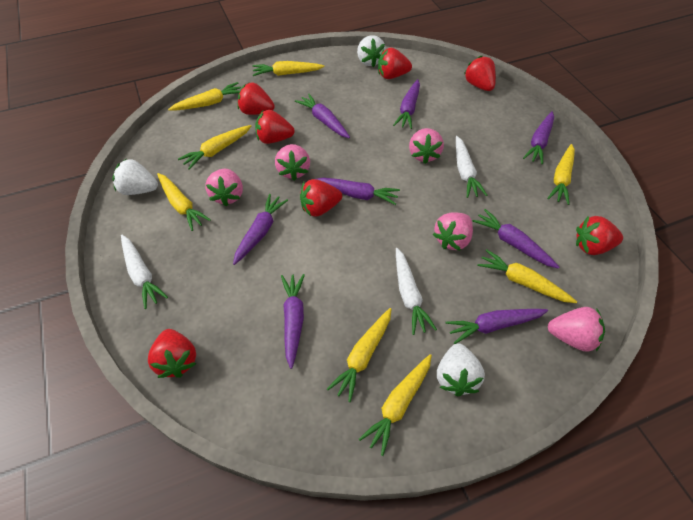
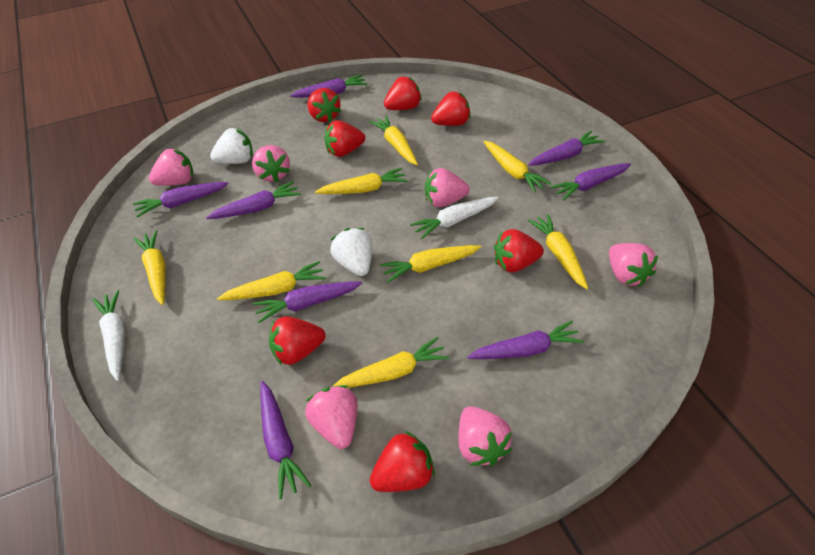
pink strawberry: [205,169,243,207] [275,144,310,181] [409,128,444,164] [433,212,473,251] [547,307,605,352] = 5 -> [149,148,193,186] [252,145,290,183] [305,385,357,449] [425,168,470,207] [458,406,512,466] [609,243,658,287] = 6
white carrot: [121,235,168,309] [396,248,437,335] [456,136,487,198] = 3 -> [92,290,125,381] [410,197,499,239] = 2
white strawberry: [113,159,158,195] [357,35,386,67] [437,343,485,397] = 3 -> [210,128,253,164] [330,228,372,276] = 2

